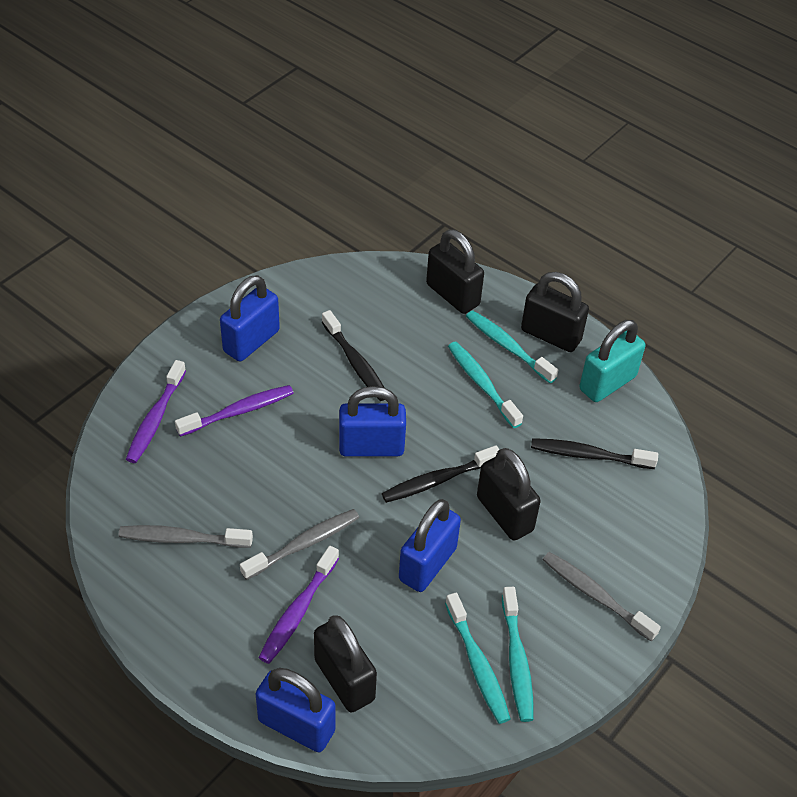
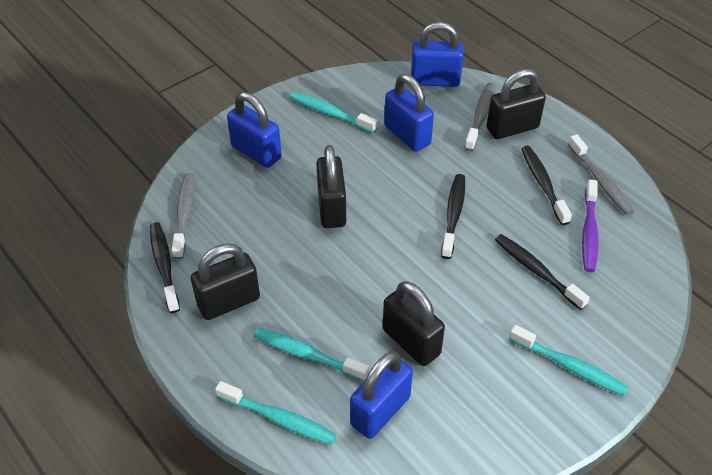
black toothbrush: [322,310,384,401] [382,445,499,503] [531,438,658,469] = 3 -> [150,222,180,313] [441,174,465,259] [495,234,590,310] [521,146,572,225] = 4
purple toothbrush: [126,360,186,463] [175,385,294,437] [258,546,339,664] = 3 -> [582,180,599,272] = 1
turquoise padlock: [579,320,645,402] = 1 -> none = 0

